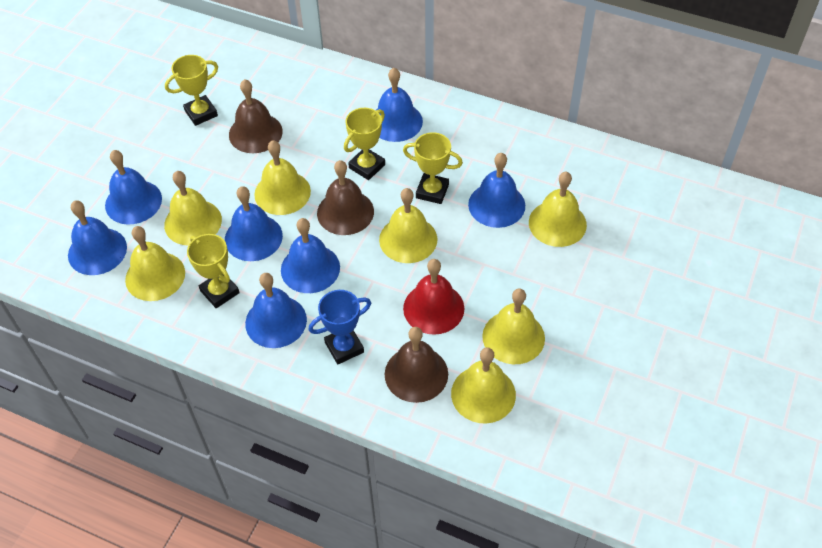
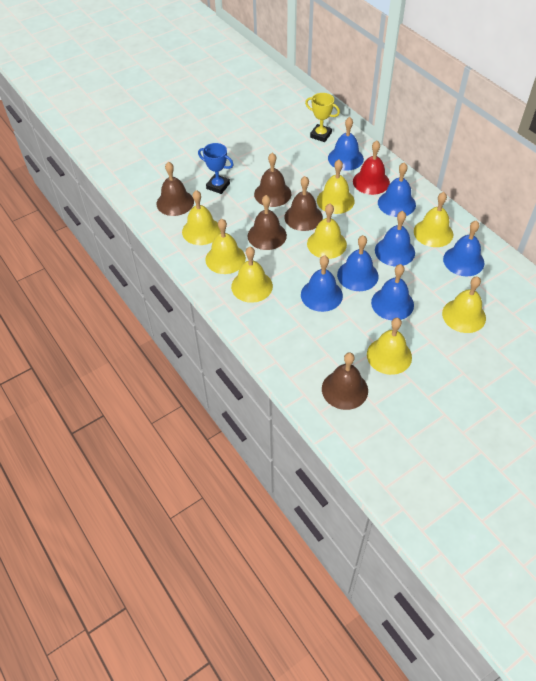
brown bell: [229,79,283,153] [317,160,374,235] [385,327,448,403] = 3 -> [157,162,194,216] [248,195,287,250] [254,153,291,207] [284,176,323,231] [322,353,368,410] = 5
yellow bell: [125,226,185,301] [164,171,222,246] [254,140,311,215] [379,188,438,263] [451,347,516,423] [482,288,545,364] [529,172,587,247] = 7 -> [182,190,221,245] [205,219,246,274] [231,247,273,303] [307,204,347,259] [317,160,354,214] [367,318,412,375] [414,192,453,247] [442,276,486,333] = 8
yellow trophy: [165,55,218,126] [187,234,240,308] [344,108,385,180] [403,132,463,204] = 4 -> [305,93,340,142] = 1

